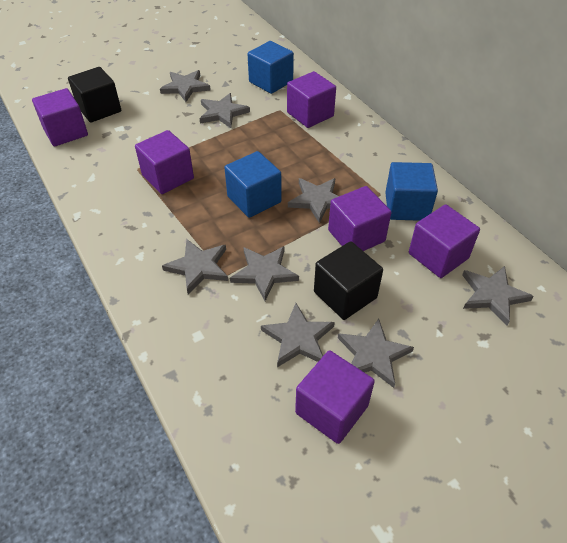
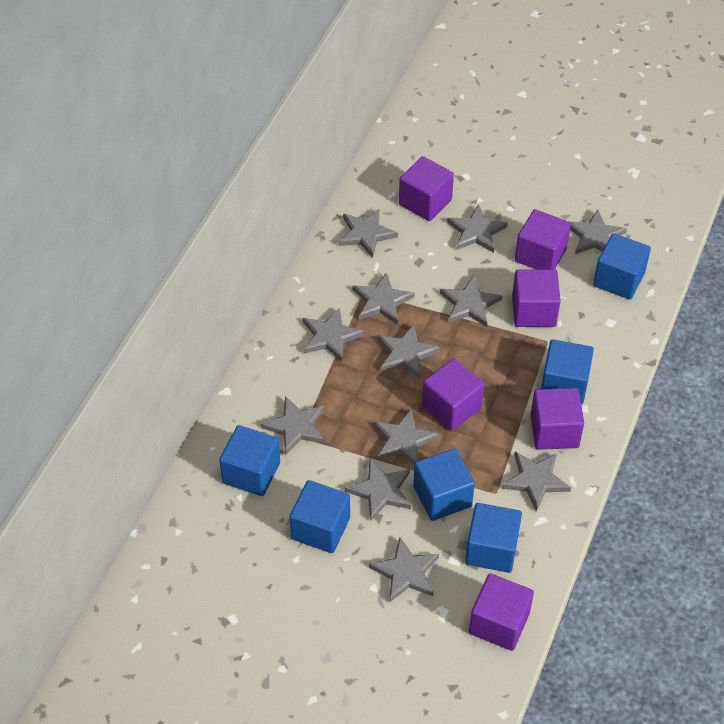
black cube: [68,67,121,123] [314,241,383,320] = 2 -> none = 0
blue cube: [224,151,281,218] [248,41,294,94] [385,162,438,221] = 3 -> [219,425,280,496] [290,480,350,553] [413,448,475,521] [465,503,522,573] [541,339,594,405] [593,233,651,299] = 6
grey star: [160,70,211,102] [162,239,228,294] [199,93,250,128] [230,246,299,301] [261,303,335,367] [288,178,339,223] [338,319,414,388] [462,266,534,326] = 8 -> [261,396,325,455] [303,307,364,362] [338,208,398,258] [345,459,411,520] [353,272,414,324] [369,537,439,603] [374,409,439,464] [378,324,440,379] [440,275,503,327] [447,205,508,253] [502,452,571,512] [570,210,627,254] = 12

